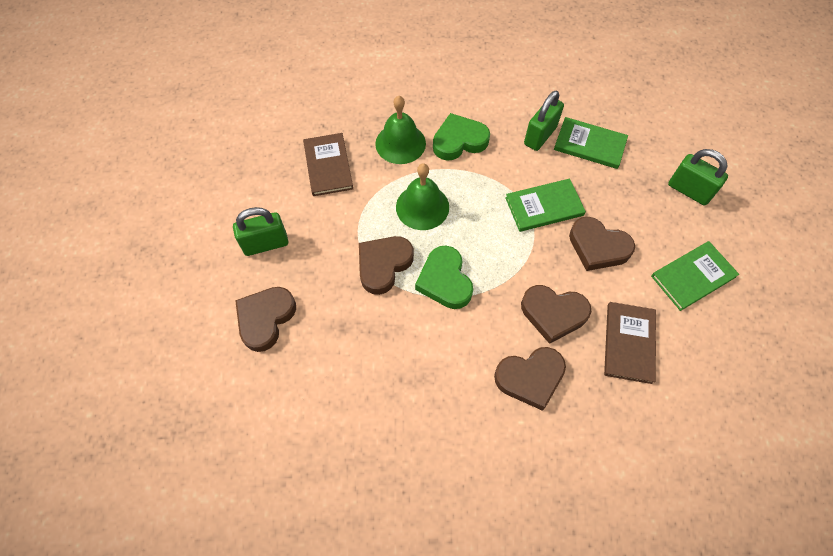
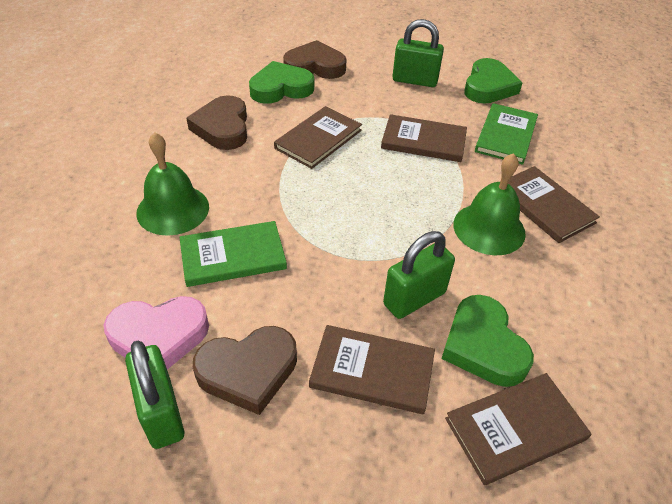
brown book: [303,133,353,196] [604,302,656,384] = 2 -> [274,106,362,169] [309,325,435,414] [381,114,467,162] [445,373,591,485] [500,166,600,243] = 5
brown heart: [235,287,296,352] [359,236,414,295] [494,347,566,411] [521,285,591,344] [569,217,635,271] = 5 -> [187,95,247,150] [193,326,297,415] [283,40,347,79] = 3
green book: [505,179,586,232] [554,117,628,169] [651,241,739,311] = 3 -> [179,221,287,287] [475,103,538,165] = 2
green heart: [415,246,473,309] [433,113,490,161] = 2 -> [249,61,314,104] [441,295,534,387] [464,58,522,104] = 3
pink heart: none = 0 -> [104,296,209,370] = 1

